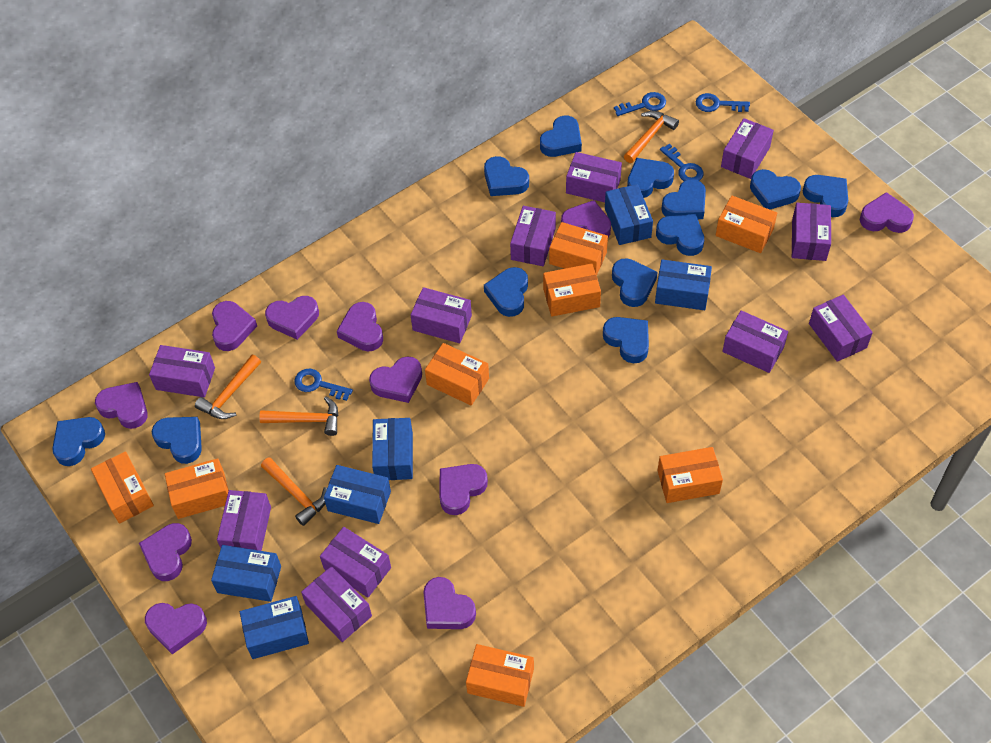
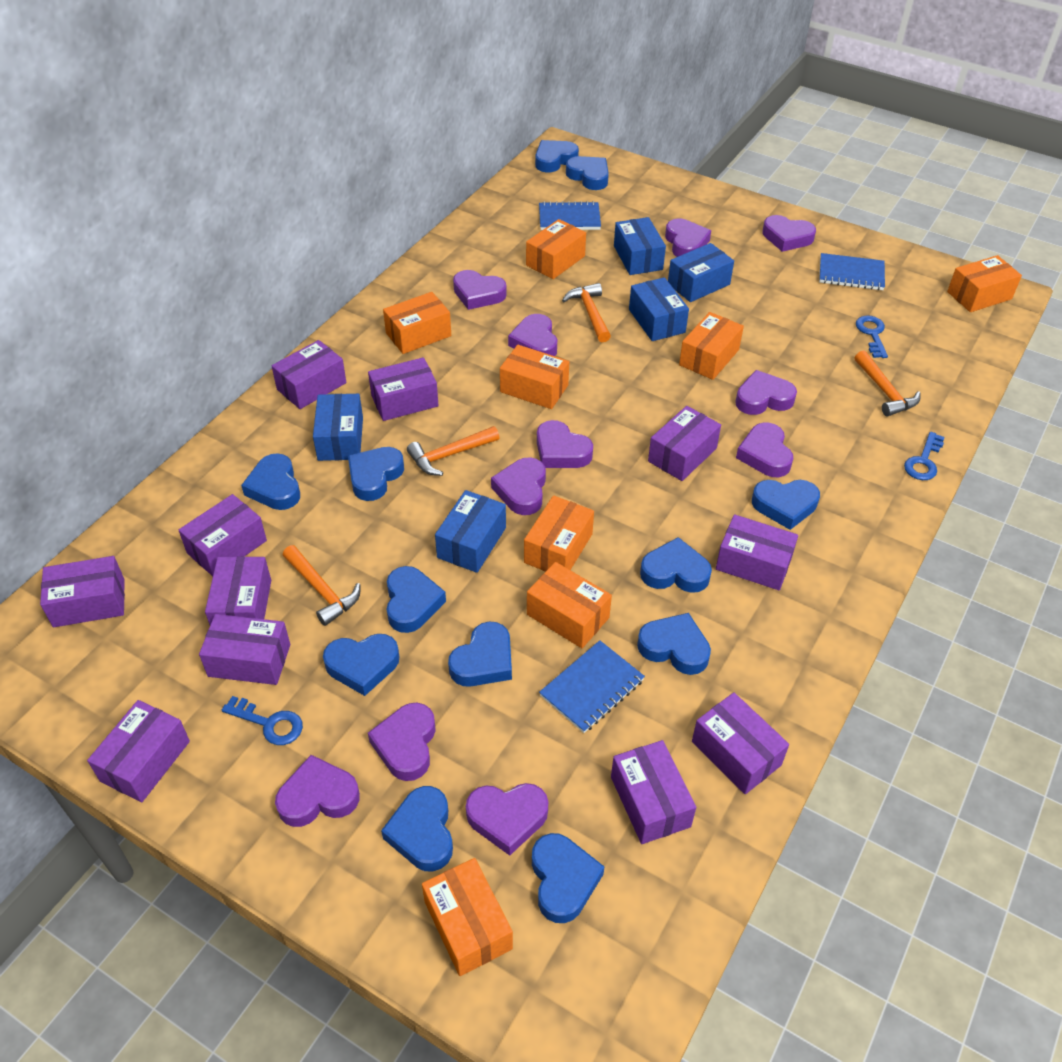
blue box: [211,545,281,602] [240,596,309,659] [324,465,391,524] [372,418,413,480] [605,184,653,245] [655,260,712,310] = 6 -> [313,394,363,461] [435,490,506,573] [614,217,666,275] [629,277,689,341] [668,243,734,302] = 5
blue key: [294,369,353,401] [614,92,666,116] [660,144,704,181] [696,93,750,112] = 4 -> [222,696,303,745] [856,315,888,358] [904,432,945,480] = 3
blue notebook: none = 0 -> [539,201,601,230] [539,640,645,733] [819,253,885,290] = 3

